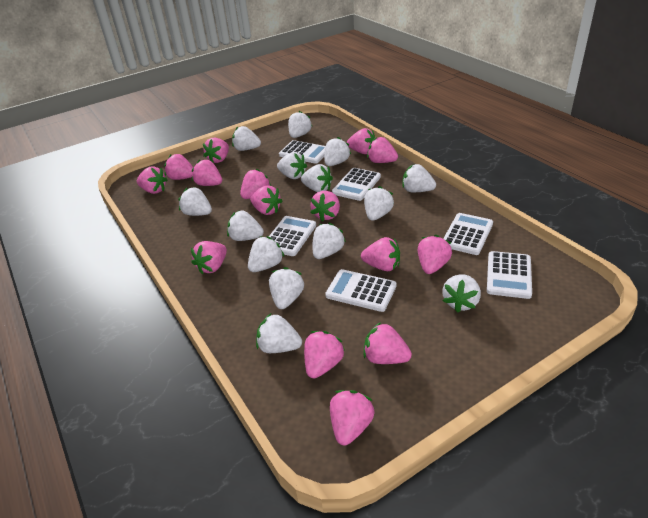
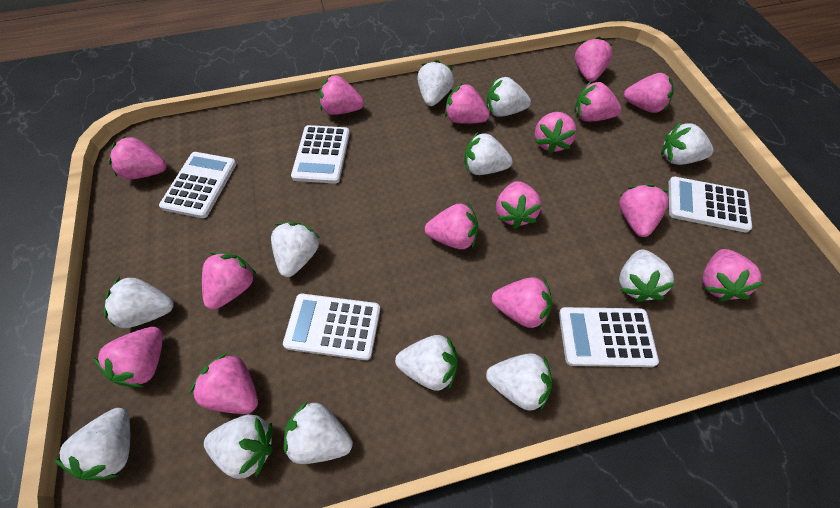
white calculator: [269,216,316,256] [279,140,325,164] [325,269,397,312] [332,168,381,201] [443,213,493,255] [487,251,532,299] = 6 -> [159,152,236,218] [283,294,380,360] [291,125,350,184] [559,307,659,367] [669,177,752,233] = 5
white strawberry: [179,187,212,216] [227,210,264,241] [232,126,261,151] [248,236,284,272] [256,314,302,353] [269,267,304,309] [277,152,307,179] [288,111,312,138] [301,164,333,192] [313,223,346,259] [324,137,351,166] [364,186,394,221] [402,164,436,192] [442,274,481,313] = 14 -> [54,408,130,481] [104,277,174,328] [204,415,273,479] [271,222,320,277] [284,402,353,464] [395,335,458,391] [417,60,454,106] [464,132,513,175] [486,353,552,411] [487,77,531,117] [619,249,675,302] [661,122,713,165] = 12

